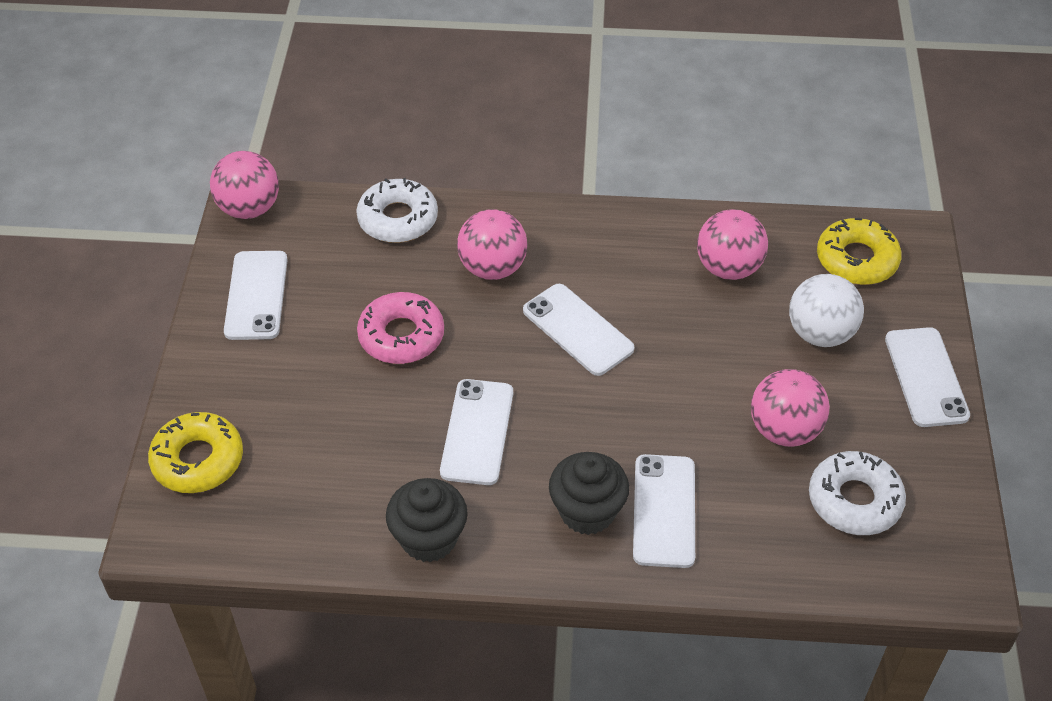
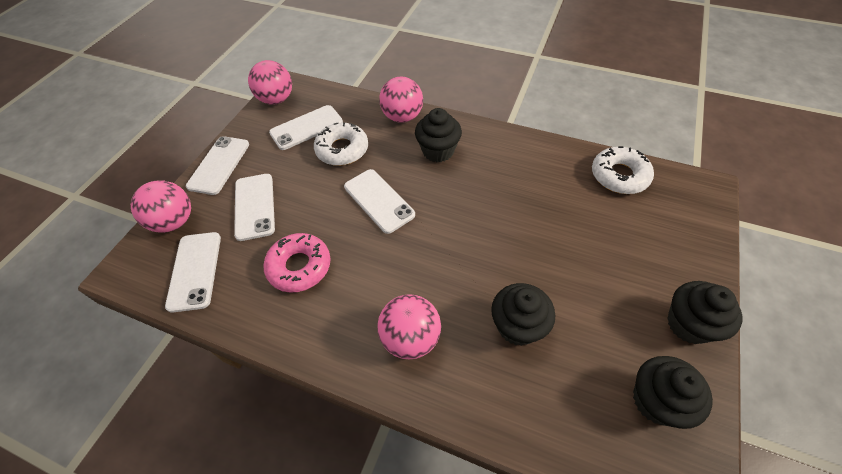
black cupcake: [386,478,468,562] [549,452,629,535] = 2 -> [415,108,462,162] [491,283,555,346] [633,356,713,429] [667,281,742,344] = 4
white ball: [789,274,864,347] = 1 -> none = 0
yellow donut: [148,412,243,493] [817,218,902,285] = 2 -> none = 0

